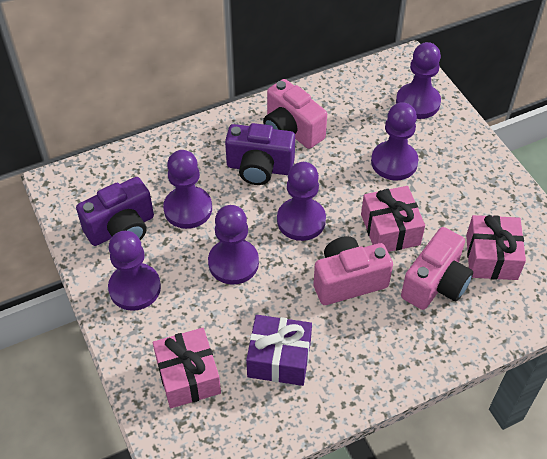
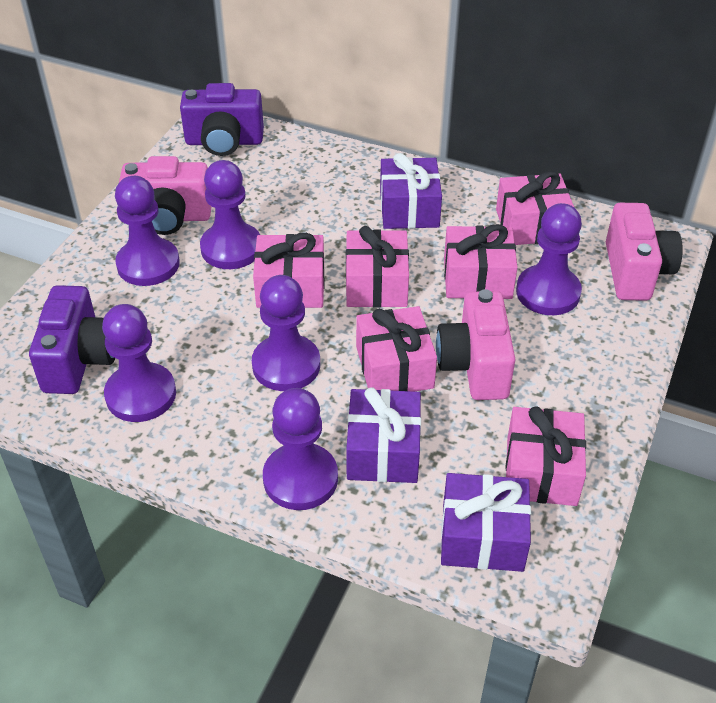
pink gift: [153,328,221,408] [361,186,425,252] [466,215,526,280] = 3 -> [253,233,325,308] [346,226,409,307] [356,306,437,392] [444,224,518,299] [496,171,574,245] [506,406,586,506] = 6
purple gift: [246,315,312,386] = 1 -> [346,387,421,483] [380,153,442,229] [441,473,531,572] = 3

